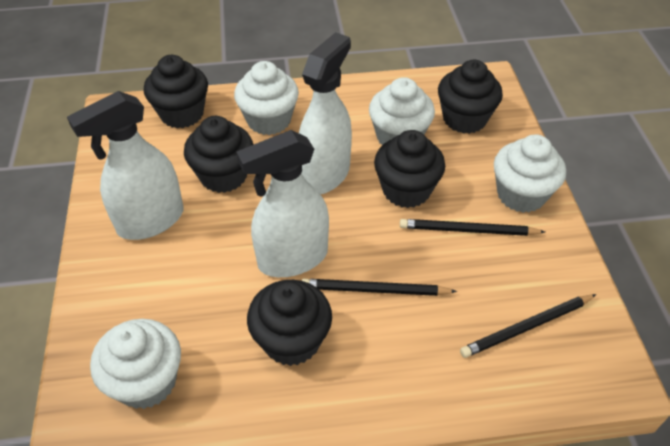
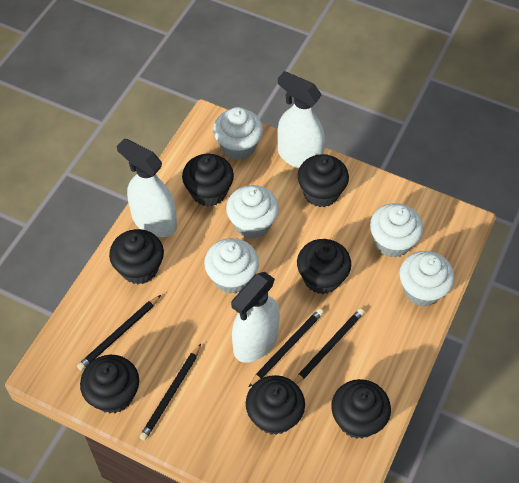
black cupcake: [144,55,208,128] [184,116,254,193] [247,280,332,366] [374,130,445,208] [438,60,503,134] = 5 -> [80,355,139,413] [109,229,164,284] [182,154,234,207] [246,375,305,435] [297,154,349,207] [297,239,351,294] [331,379,391,439] = 7
black pencil: [302,279,457,296] [400,219,545,236] [460,294,596,358] = 3 -> [77,295,161,371] [139,344,201,441] [249,308,324,387] [294,308,364,384] = 4
white cupcake: [90,319,181,409] [234,61,299,135] [369,77,435,145] [494,134,566,213] = 4 -> [204,238,259,294] [213,107,263,160] [226,185,279,239] [370,203,423,257] [400,251,455,306] = 5

